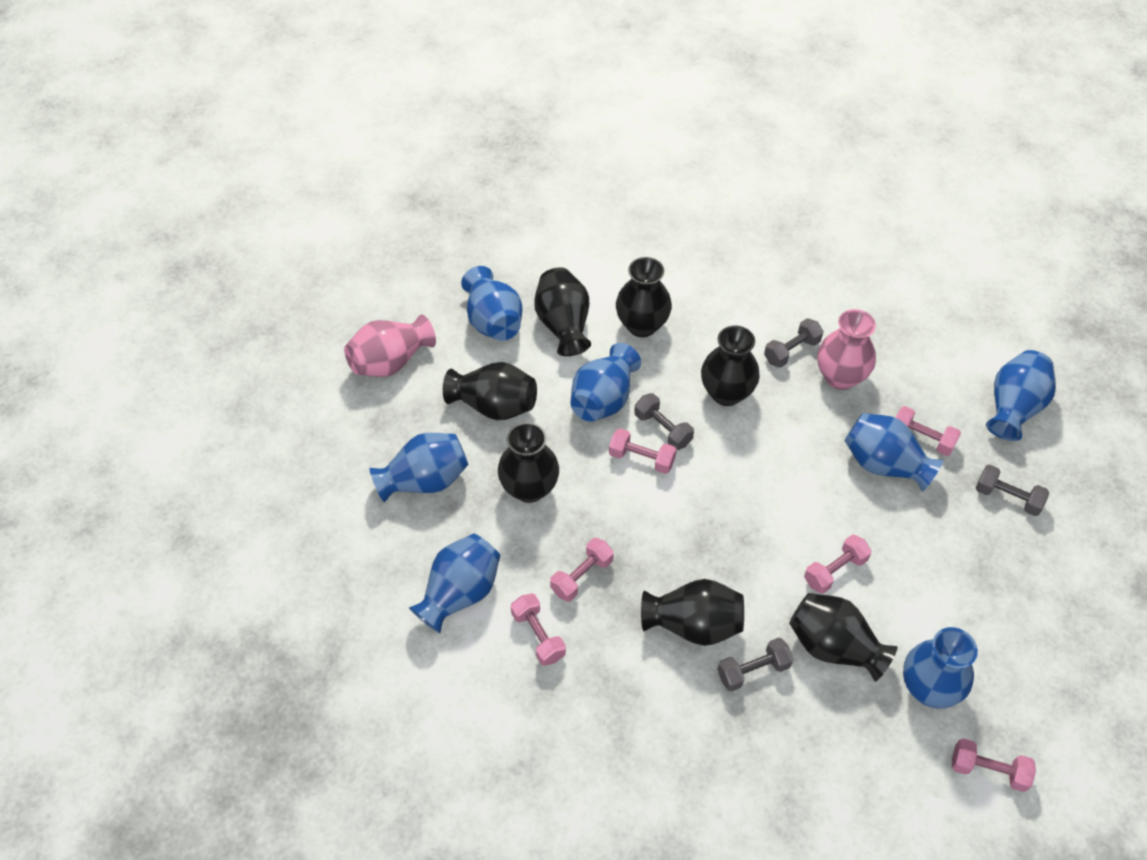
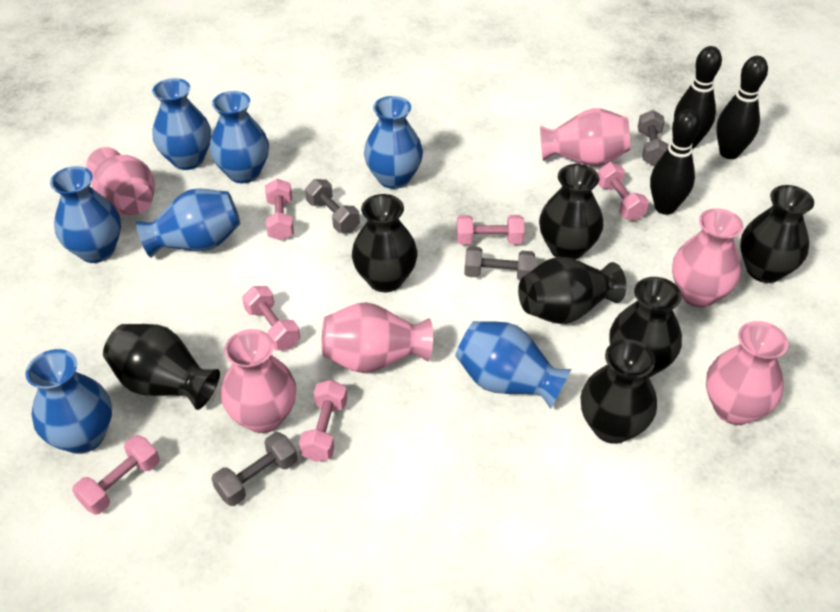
black bowling pin: none = 0 -> [650,109,700,215] [674,46,722,149] [716,56,768,159] = 3
pink vase: [344,314,436,377] [818,309,876,390] = 2 -> [86,147,155,215] [221,329,297,433] [322,302,433,373] [540,108,630,166] [672,208,744,308] [706,321,788,425] = 6

